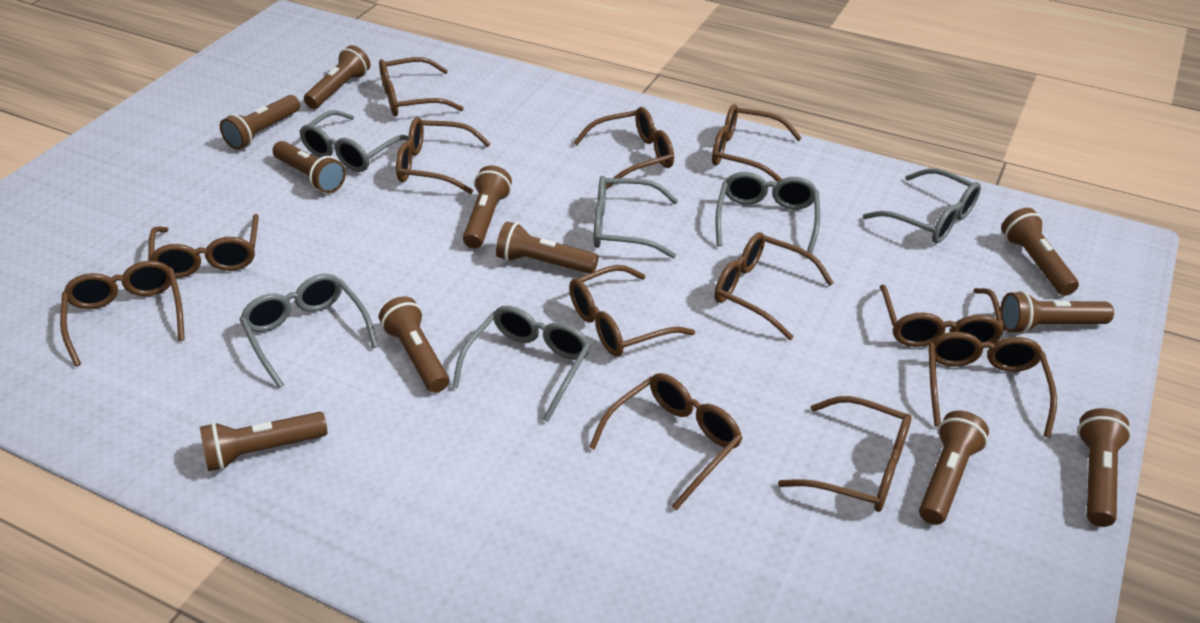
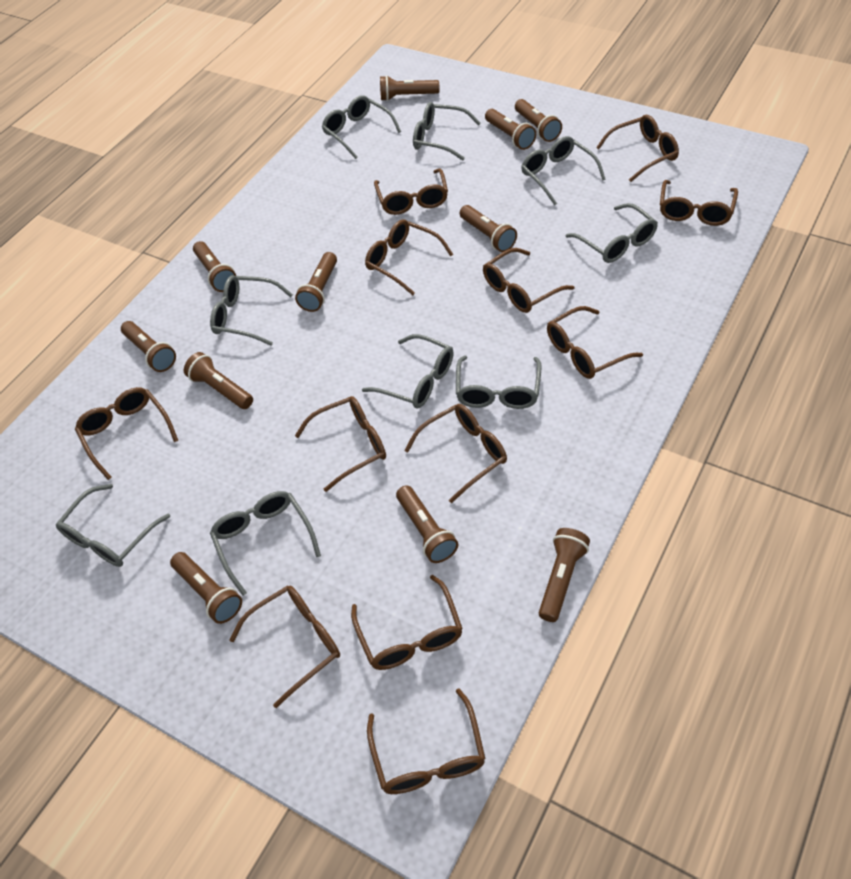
grey glasses: [239,274,378,388] [299,110,409,172] [452,306,591,422] [594,176,678,258] [715,172,820,254] [863,168,981,244] = 6 -> [56,484,170,567] [210,275,293,346] [210,491,321,596] [322,95,401,159] [362,334,454,408] [413,102,481,161] [456,355,542,409] [521,136,606,206] [566,203,658,263] = 9

